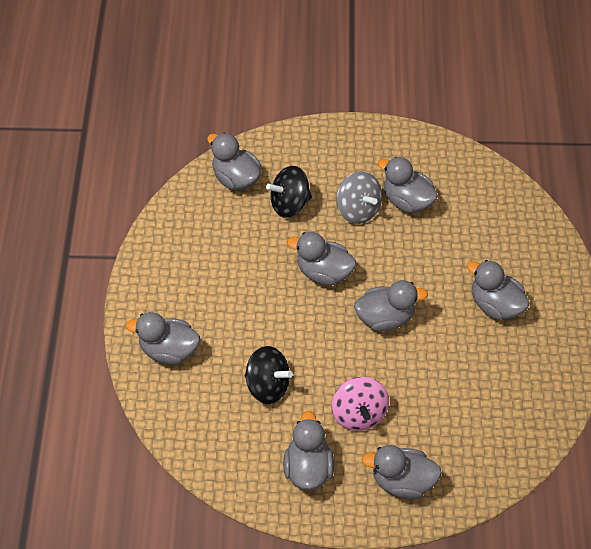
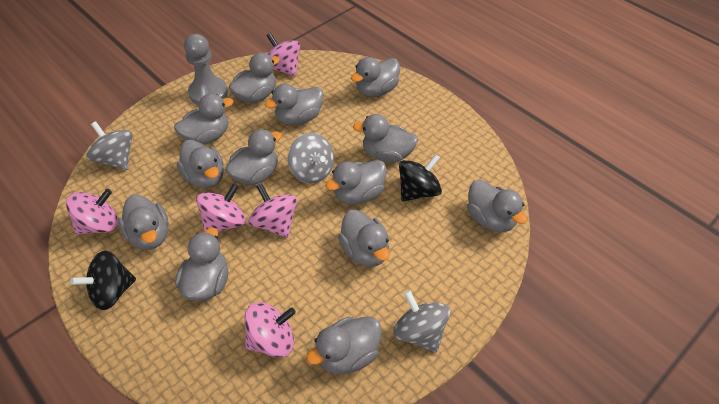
grey duck: [125,312,200,365] [207,133,261,190] [283,411,334,491] [287,232,356,286] [354,280,428,332] [362,445,442,499] [378,156,438,213] [467,260,530,320] = 8 -> [118,195,169,250] [174,93,234,145] [175,228,228,301] [177,140,224,188] [225,129,282,185] [229,52,280,103] [265,84,323,125] [306,317,382,374] [325,160,387,204] [338,210,390,267] [351,57,400,97] [353,114,418,163] [467,180,527,232] = 13
grey pawn: none = 0 -> [184,34,228,105] = 1
grey spinning top: [336,171,382,224] = 1 -> [86,121,132,170] [288,133,334,184] [393,290,450,352] = 3
pink spinning top: [332,377,389,431] = 1 -> [66,189,118,235] [196,183,246,232] [245,302,296,357] [248,183,297,238] [266,33,300,76] = 5

